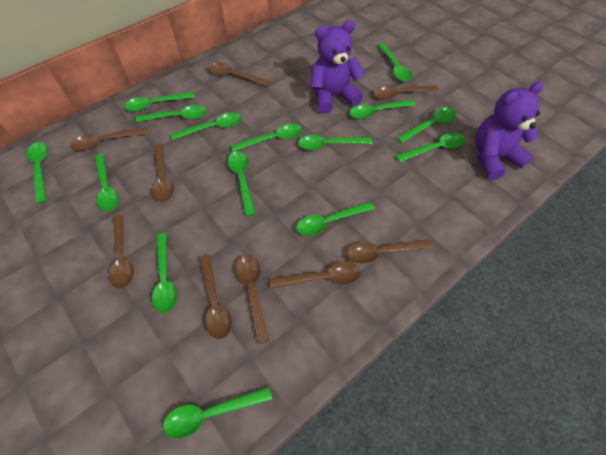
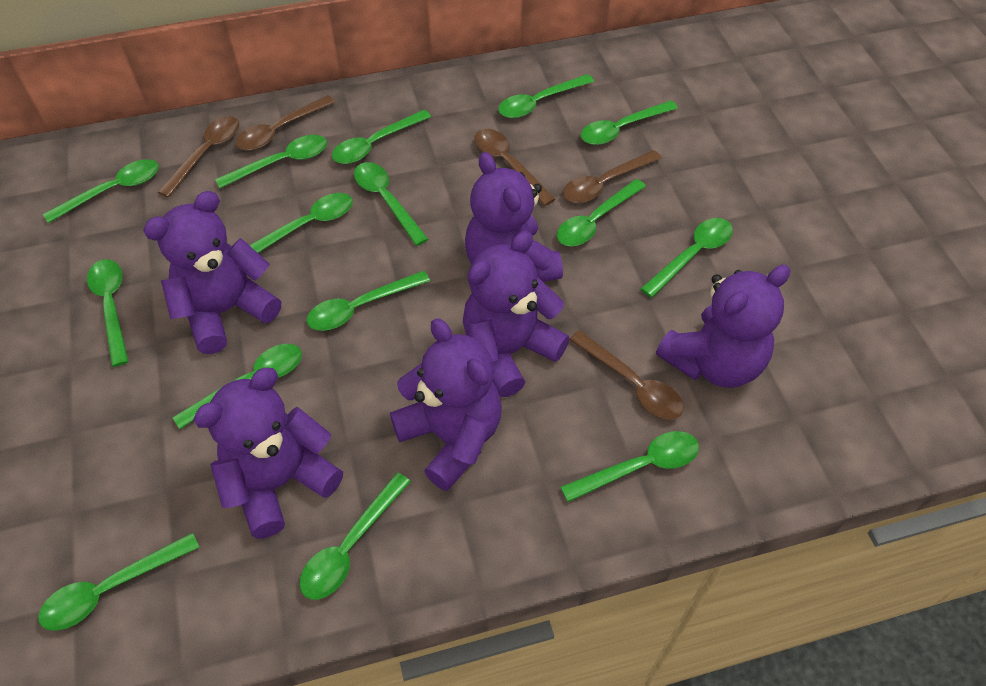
brown spoon: [71,127,148,150] [109,214,134,289] [152,144,174,202] [199,255,232,339] [208,63,270,87] [236,255,269,344] [270,262,361,288] [347,239,433,264] [373,85,439,99] = 9 -> [158,116,239,198] [236,95,335,151] [474,129,555,206] [563,150,662,203] [569,330,684,420] = 5
purple teddy bear: [310,20,365,114] [475,81,544,180] = 2 -> [143,191,281,354] [193,368,343,539] [390,318,502,491] [463,231,570,397] [465,152,563,282] [656,265,791,388] = 6

